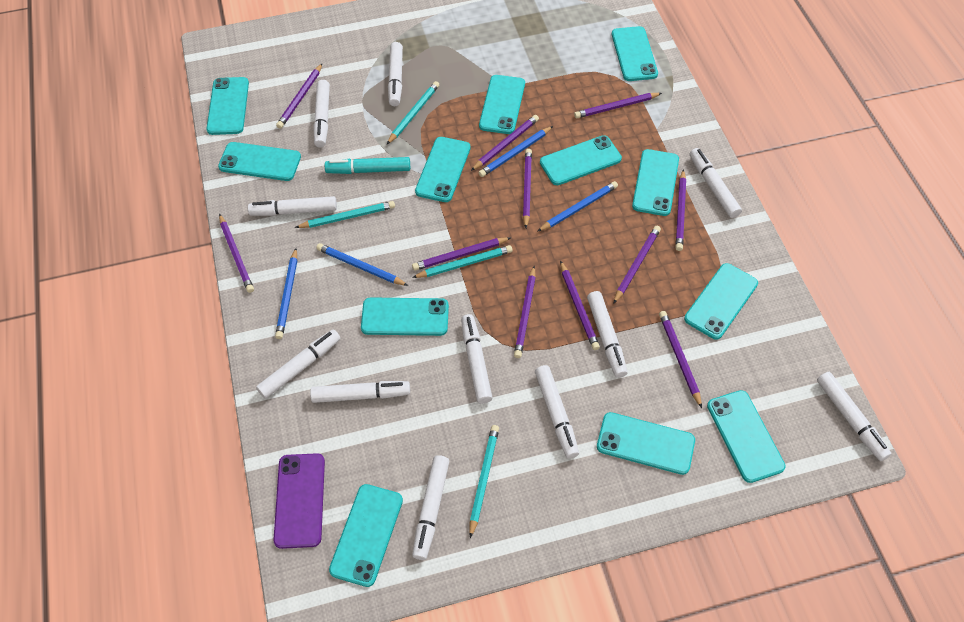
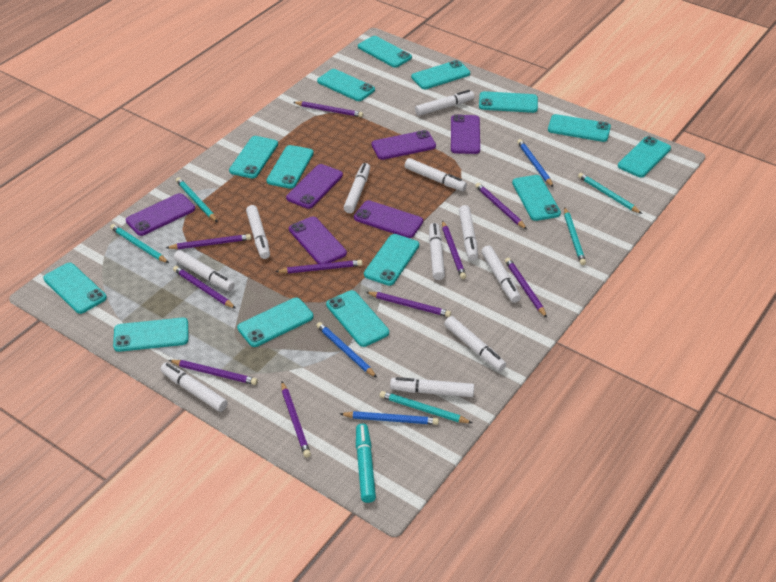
blue pencil: [275,248,297,339] [316,243,408,286] [478,126,553,177] [537,181,618,232] = 4 -> [316,322,377,378] [340,411,439,425] [517,139,553,187] = 3
purple pencil: [219,214,254,293] [276,64,322,129] [412,237,511,271] [471,115,539,171] [514,266,536,358] [523,149,532,228] [560,260,600,350] [574,93,662,118] [613,226,661,304] [659,311,702,408] [676,169,686,251] = 11 -> [166,234,251,249] [169,360,258,385] [173,266,236,309] [276,260,362,273] [281,382,311,458] [293,101,363,117] [366,292,451,317] [442,220,466,279] [475,183,527,229] [505,258,547,318] = 10
purple phone: [273,453,325,549] = 1 -> [126,193,195,236] [286,164,343,209] [289,216,347,264] [354,200,423,238] [372,130,436,160] [451,114,480,154] = 6
turquoise pencil: [295,201,395,228] [387,81,439,144] [412,245,513,278] [469,425,499,538] = 4 -> [110,224,169,263] [176,177,218,222] [380,391,472,423] [564,207,586,265] [578,173,642,214] = 5
turquoise phone: [206,77,249,135] [218,142,301,181] [329,484,403,587] [361,297,449,336] [415,137,471,202] [479,75,525,134] [540,135,622,185] [597,412,695,475] [612,26,658,81] [632,149,679,216] [684,263,758,340] [707,390,786,483] = 12 -> [43,263,107,314] [113,318,189,352] [229,136,278,179] [237,298,314,347] [267,145,314,189] [317,69,375,101] [326,290,389,347] [358,36,412,68] [364,234,419,286] [411,60,470,89] [479,91,538,113] [512,175,561,221] [548,114,611,142] [618,136,671,177] = 14

